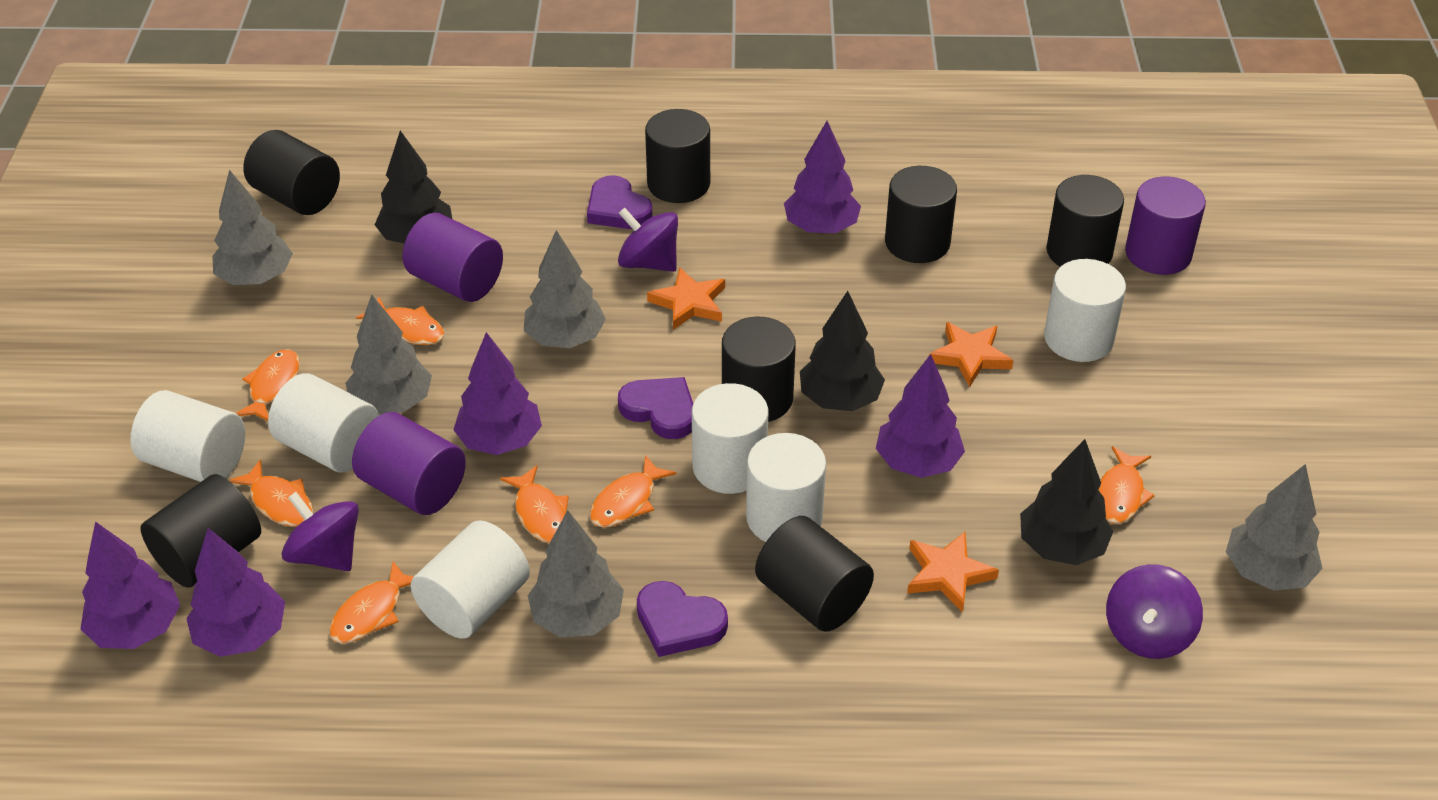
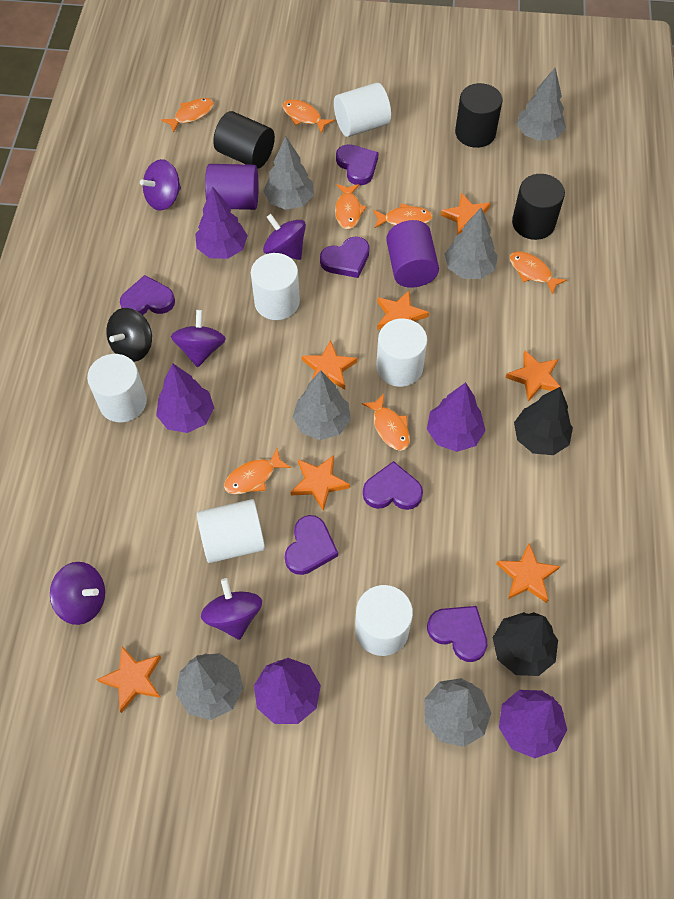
black cylinder: [140,474,261,588] [243,130,340,215] [645,109,710,203] [722,317,796,422] [755,516,874,632] [885,166,957,263] [1046,175,1124,267] = 7 -> [213,111,275,169] [455,83,503,148] [512,174,565,240] = 3
black spinning top: none = 0 -> [106,308,152,362] = 1
black tree: [375,131,452,244] [800,291,885,411] [1020,439,1113,565] = 3 -> [493,612,558,676] [514,387,573,455] = 2
grey tree: [212,170,293,285] [345,295,432,415] [524,230,606,348] [528,510,624,637] [1226,464,1323,591] = 5 -> [176,653,243,720] [263,136,314,210] [293,371,351,440] [424,678,491,747] [445,208,498,279] [517,68,566,141] = 6
orange star: [647,267,725,330] [907,532,999,613] [929,322,1013,387] = 3 -> [97,646,161,713] [291,455,350,511] [302,340,357,390] [377,290,429,330] [441,193,491,235] [497,543,560,603] [506,350,562,402] = 7
purple cylinder: [352,412,466,515] [403,213,503,302] [1125,177,1206,275] = 3 -> [205,164,258,210] [386,220,439,288] = 2
purple heart: [587,175,652,229] [618,377,693,439] [637,581,728,657] = 3 -> [120,275,175,315] [285,515,338,575] [320,237,370,278] [336,144,379,185] [363,461,423,510] [427,606,487,662] = 6
purple spinning top: [282,492,359,571] [618,208,678,272] [1106,564,1203,659] = 3 -> [50,562,105,625] [140,159,181,211] [171,310,226,367] [201,578,262,640] [263,214,306,260] = 5

